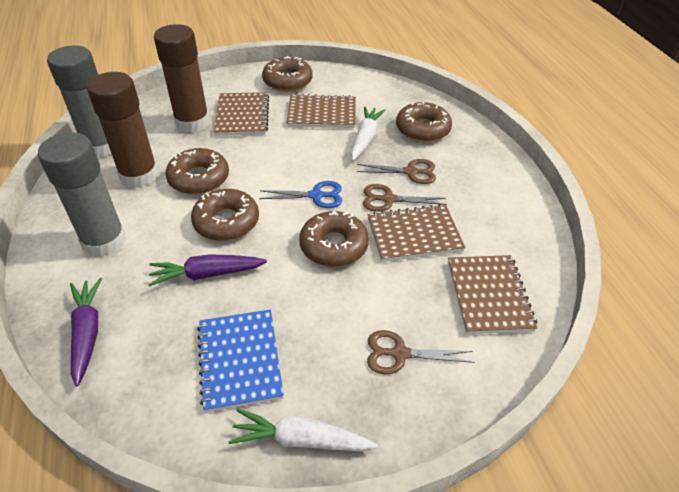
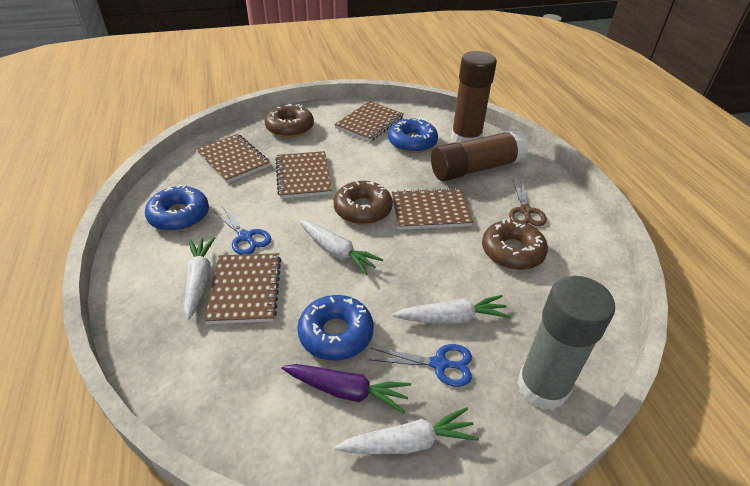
blue donut: none = 0 -> [145,185,209,231] [297,295,374,361] [388,117,438,153] = 3
blue notebook: [197,310,284,412] = 1 -> none = 0
blue scissors: [259,181,342,208] = 1 -> [213,206,271,255] [369,344,472,387] = 2
brown donut: [165,148,229,195] [191,189,259,241] [262,56,313,92] [299,211,369,267] [396,102,452,142] = 5 -> [265,104,314,138] [333,181,393,225] [482,219,548,270] = 3
brown notebook: [214,92,269,136] [287,94,355,128] [368,204,465,262] [448,255,537,334] = 4 -> [195,134,270,183] [205,253,281,324] [276,151,332,199] [334,101,404,142] [392,188,473,230] = 5
brown scissors: [357,159,436,184] [363,184,447,212] [367,330,475,374] = 3 -> [509,179,547,226] = 1
grey glue stick: [38,132,126,257] [47,45,111,158] = 2 -> [517,276,615,410] = 1
purple carrot: [70,278,102,387] [148,254,267,287] = 2 -> [281,364,411,414] = 1
white carrot: [228,409,378,451] [351,106,386,161] = 2 -> [184,237,216,320] [299,220,383,275] [334,407,479,454] [392,295,511,324] = 4

